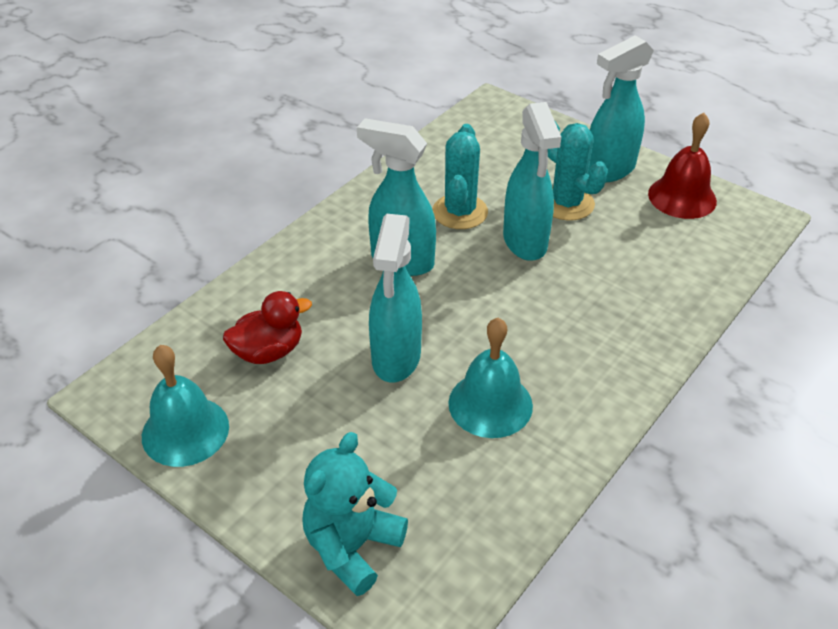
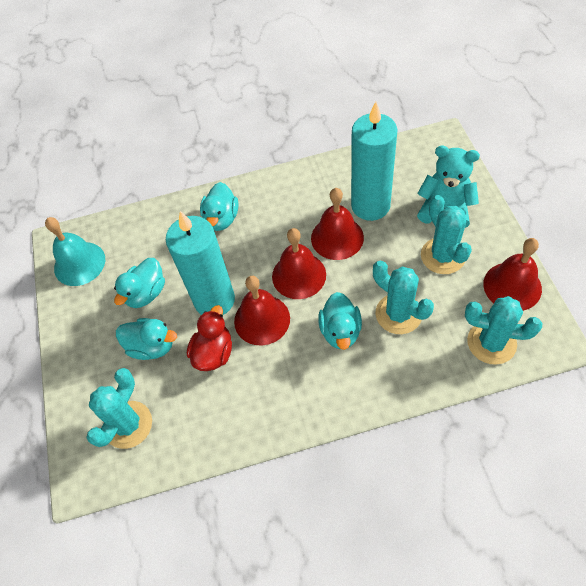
red bell: [648,113,717,219] = 1 -> [234,276,290,345] [272,228,326,299] [311,188,364,260] [483,238,542,311] = 4
turquoise bell: [142,345,229,467] [448,318,533,438] = 2 -> [45,217,105,286] = 1
turquoise cactus: [433,124,488,229] [548,122,608,221] = 2 -> [86,368,152,449] [373,260,434,334] [421,195,472,274] [465,296,542,365] = 4
turquoise candle: none = 0 -> [166,211,235,315] [351,102,397,221] = 2
turquoise duck: none = 0 -> [114,258,165,308] [116,318,177,360] [200,182,238,231] [318,292,362,350] = 4
turquoise spray bottle: [357,118,436,276] [369,214,422,382] [503,102,561,261] [588,35,654,183] = 4 -> none = 0

